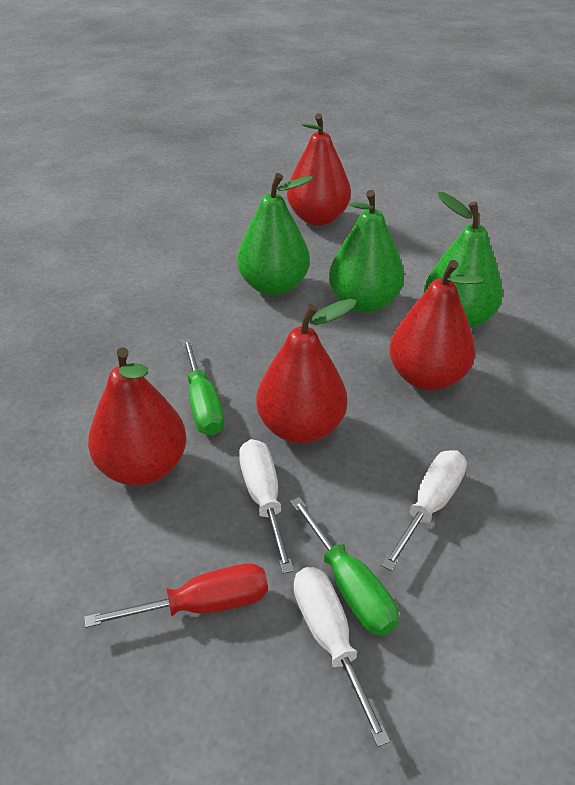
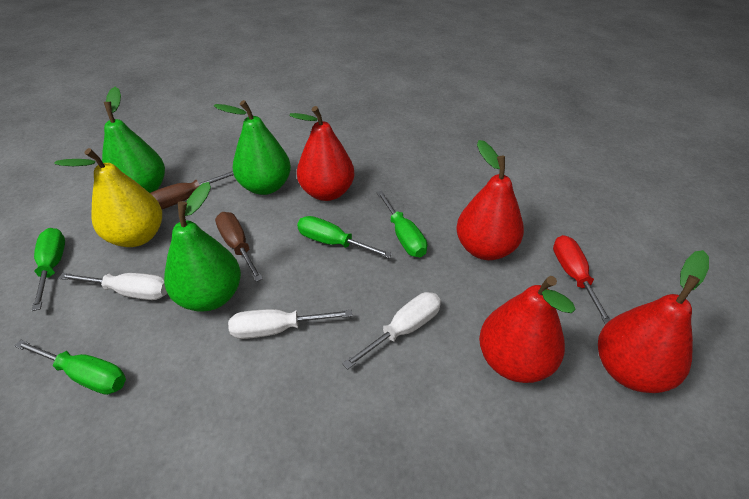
brown screwdriver: none = 0 -> [150,171,234,209] [215,212,263,282] = 2
green screwdriver: [182,338,224,436] [290,497,399,636] = 2 -> [14,340,126,395] [32,228,65,311] [297,216,392,258] [376,191,427,257] = 4
yellow pear: none = 0 -> [54,148,162,247] = 1

